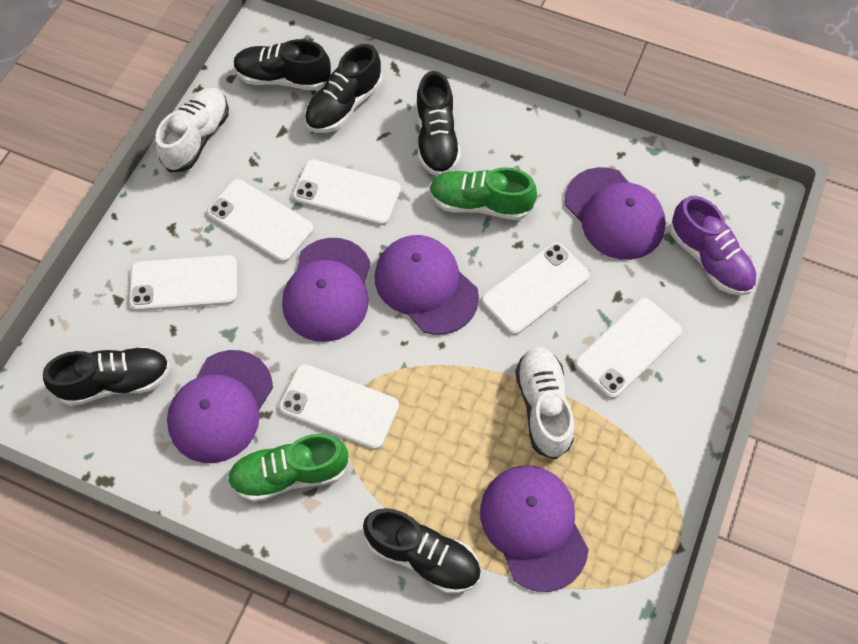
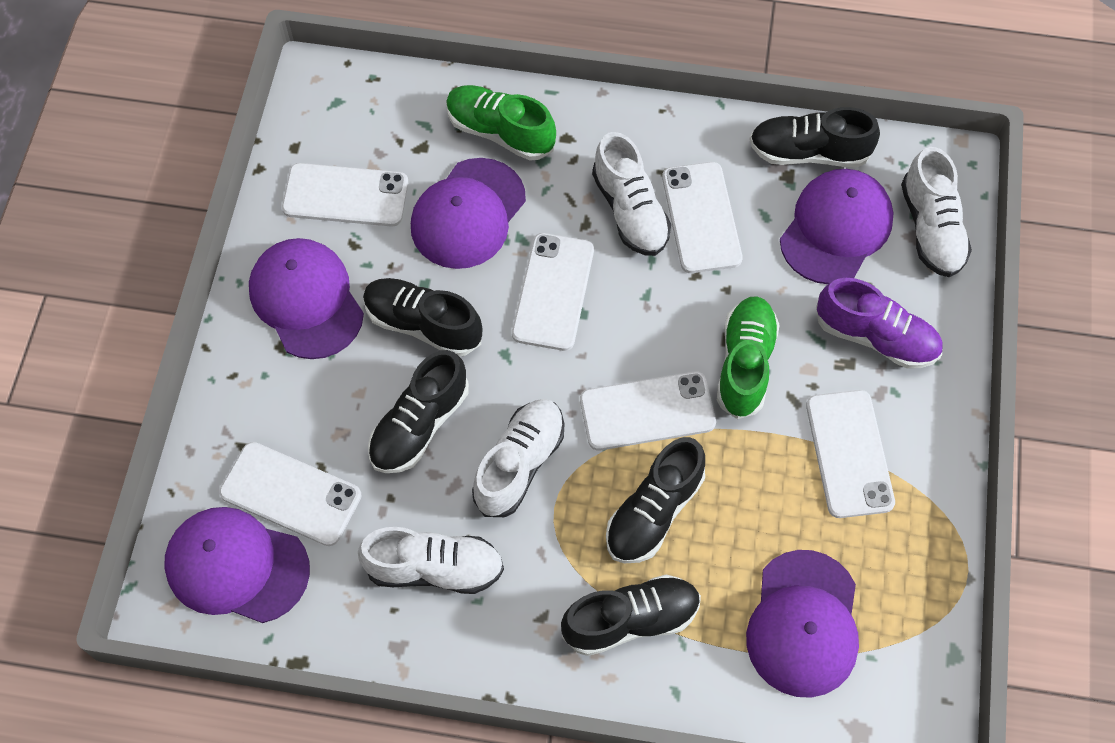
white shoe: [155,88,229,172] [515,347,574,459] = 2 -> [358,527,504,594] [472,399,564,517] [592,132,671,256] [901,147,972,277] = 4

